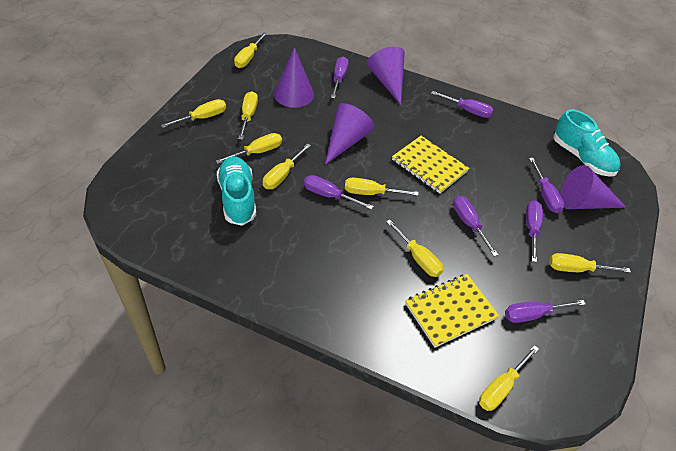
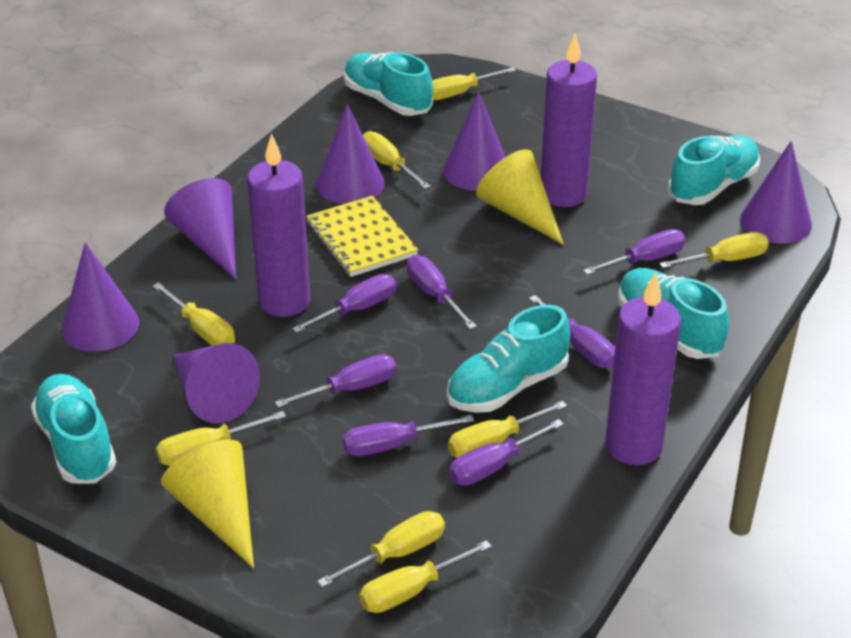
purple candle: none = 0 -> [247,134,310,317] [541,34,597,207] [605,272,681,465] = 3
purple cone: [274,47,314,108] [325,103,375,165] [367,47,405,105] [560,165,626,209] = 4 -> [62,242,139,352] [164,178,236,280] [173,343,260,423] [316,104,385,204] [443,91,505,191] [740,141,812,243] = 6
turquoise shoe: [217,156,256,226] [553,109,621,177] = 2 -> [31,374,116,484] [344,52,433,116] [447,305,570,413] [618,268,729,359] [668,135,760,205] = 5
yellow cone: none = 0 -> [161,440,254,568] [476,149,563,244] = 2
yellow notebook: [392,136,469,194] [405,274,499,348] = 2 -> [306,196,418,277] = 1
yellow screwdriver: [161,99,226,128] [216,133,282,164] [234,32,268,68] [238,91,258,140] [263,143,311,189] [345,178,418,196] [386,219,444,277] [479,345,539,411] [549,253,631,273] = 9 -> [153,282,235,346] [156,411,286,466] [317,511,445,588] [359,540,492,613] [363,131,431,189] [432,67,516,100] [448,401,567,458] [659,232,769,268] = 8

